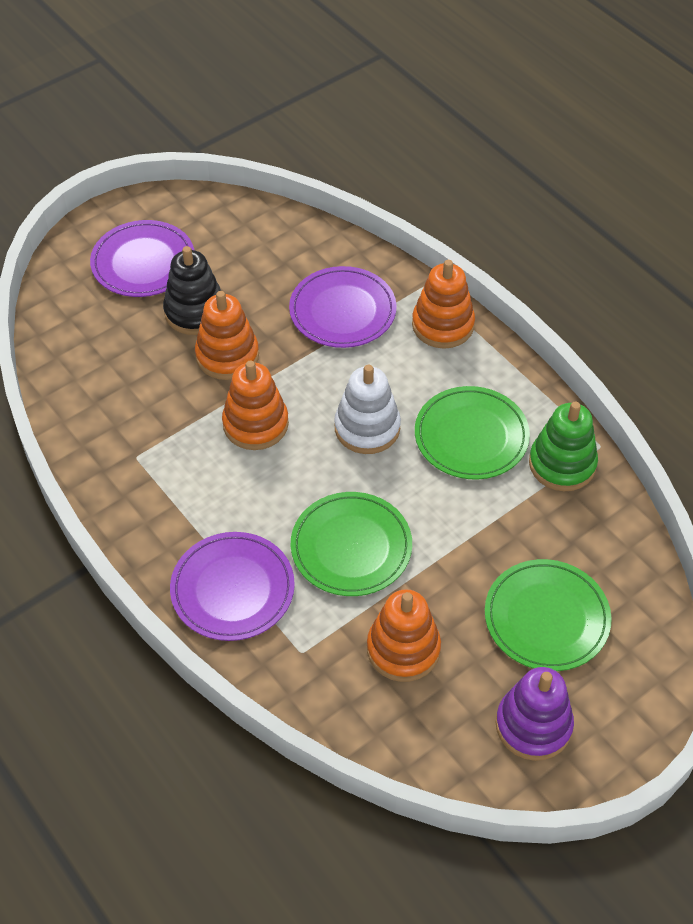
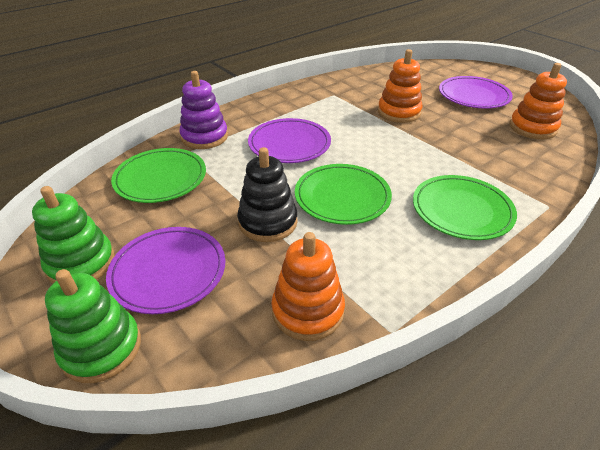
green stacking toy: [529,402,598,491] = 1 -> [32,186,115,284] [45,269,141,383] = 2
orange stacking toy: [195,291,259,380] [222,361,289,450] [367,589,441,682] [412,260,475,349] = 4 -> [271,232,345,341] [378,49,422,123] [510,63,567,139] = 3
white stacking toy: [334,365,401,454] = 1 -> none = 0

